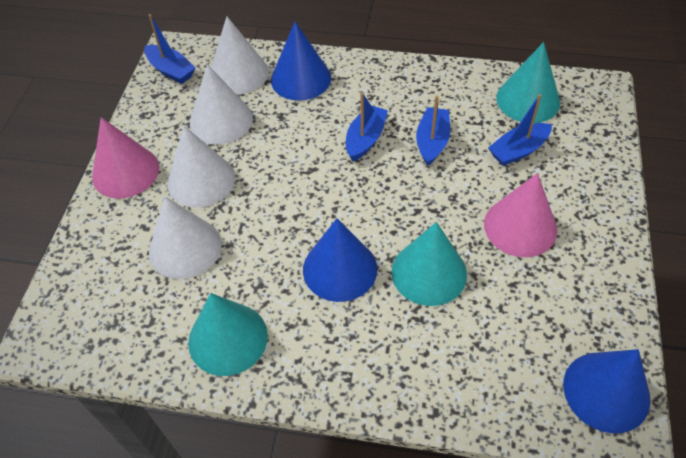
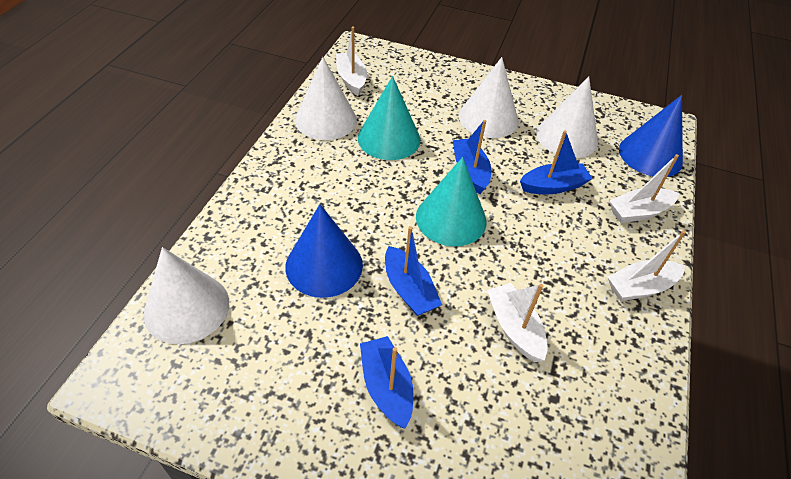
blue cone: [271,22,331,101] [303,218,377,302] [563,349,651,433] = 3 -> [285,204,363,298] [619,95,683,177] = 2
pink cone: [92,117,159,199] [484,173,557,257] = 2 -> none = 0
turquoise cone: [188,293,268,376] [391,222,467,306] [496,42,560,123] = 3 -> [358,76,421,160] [416,157,487,247] = 2
white boat: none = 0 -> [336,26,367,96] [487,283,548,362] [608,230,686,301] [609,154,679,223] = 4

